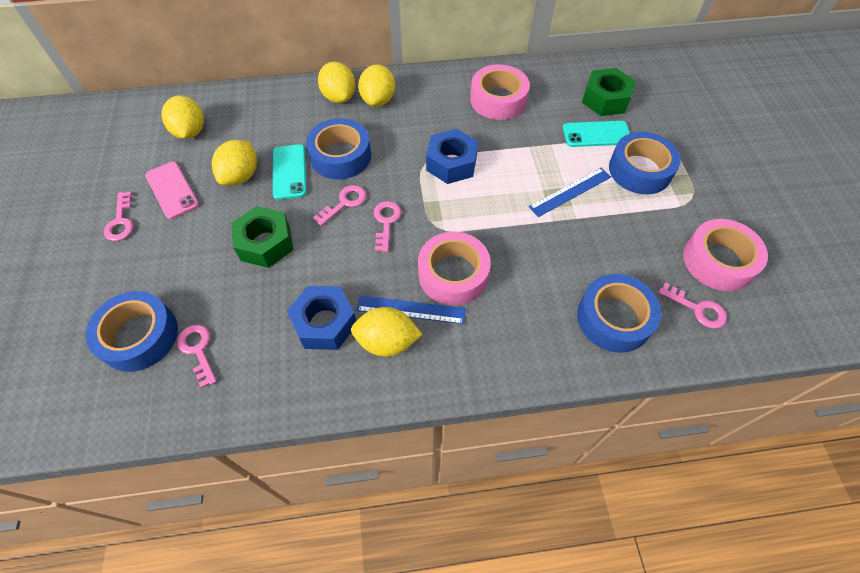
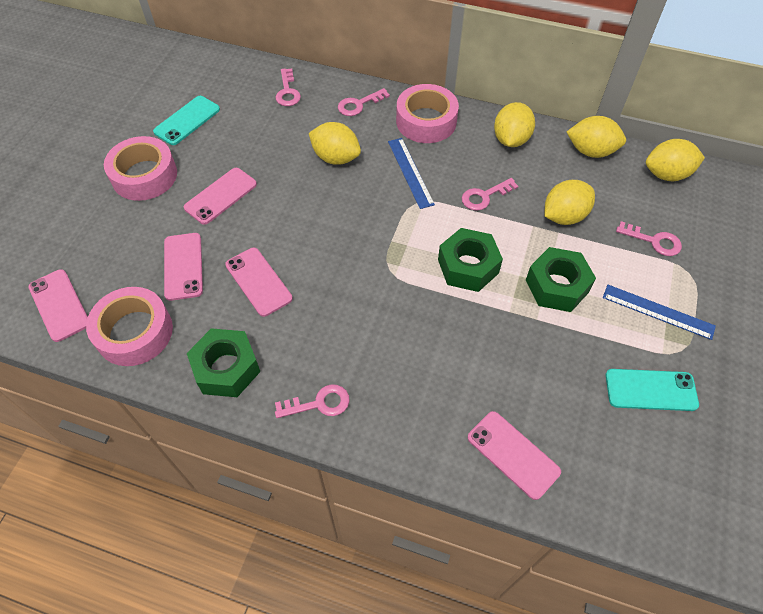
blue nut: [287,286,356,350] [426,129,478,184] = 2 -> none = 0
blue tape: [85,291,178,372] [306,118,371,179] [577,274,661,353] [609,132,681,194] = 4 -> none = 0
green nut: [231,206,293,268] [582,68,636,116] = 2 -> [187,328,260,397] [438,228,503,292] [526,247,596,312] = 3
pink phone: [145,162,199,219] = 1 -> [28,269,88,342] [164,233,203,301] [184,168,257,225] [225,248,293,317] [468,411,561,500] = 5

